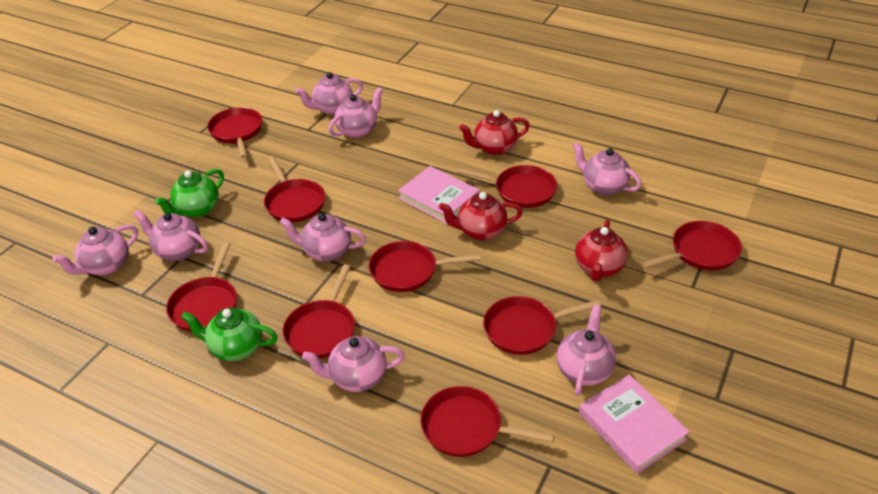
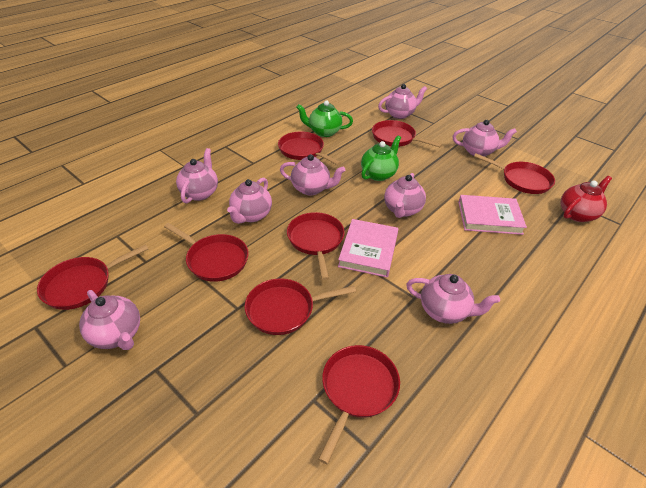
red pan: [166,242,237,332] [207,107,262,158] [264,156,325,222] [283,265,355,358] [369,241,480,292] [420,386,555,457] [457,165,557,208] [483,296,601,355] [642,221,742,270] = 9 -> [37,244,148,310] [164,223,249,282] [245,278,356,335] [278,132,341,165] [287,212,345,280] [318,345,400,464] [372,120,442,147] [474,153,555,194] = 8
red teapot: [439,192,523,240] [459,110,530,155] [575,219,628,282] = 3 -> [561,176,612,222] = 1

